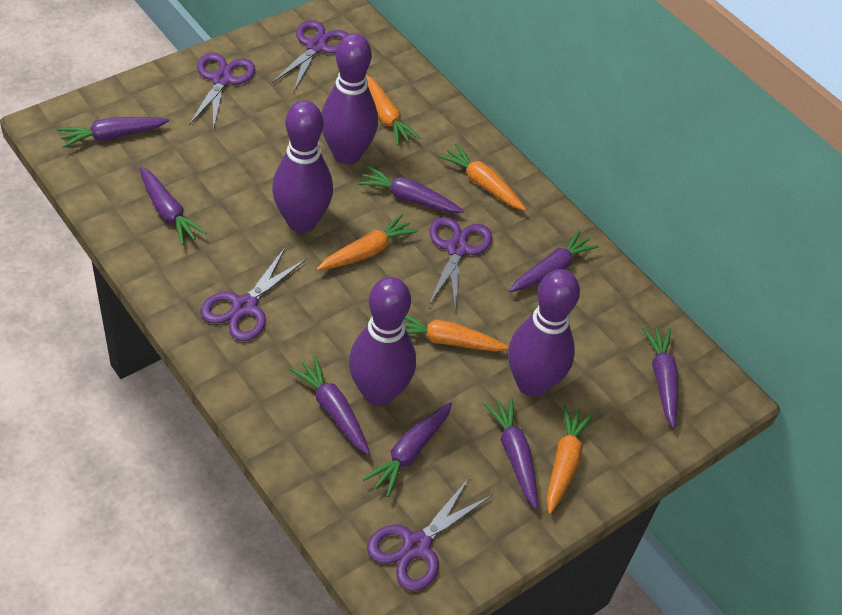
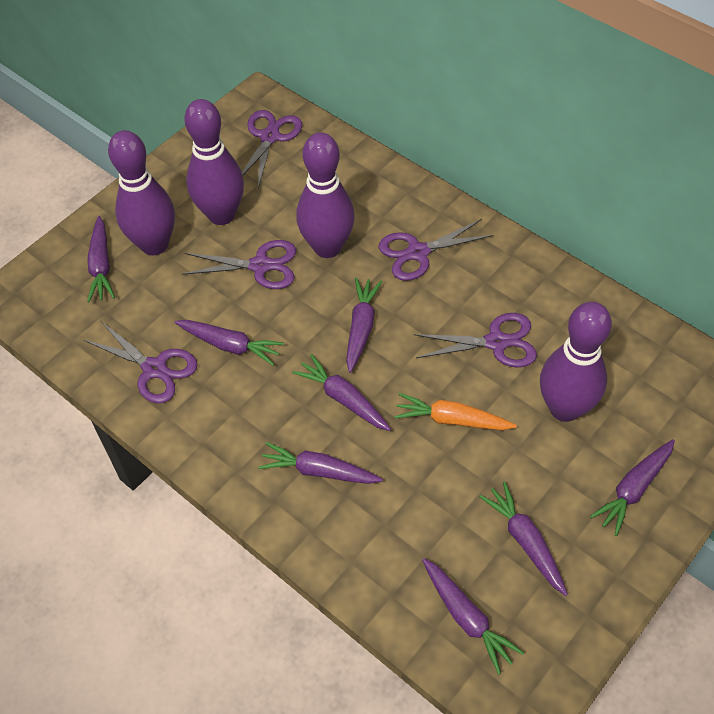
orange carrot: [317,214,418,271] [366,75,420,146] [404,315,509,352] [438,144,526,211] [547,405,594,514] = 5 -> [394,393,517,430] = 1

